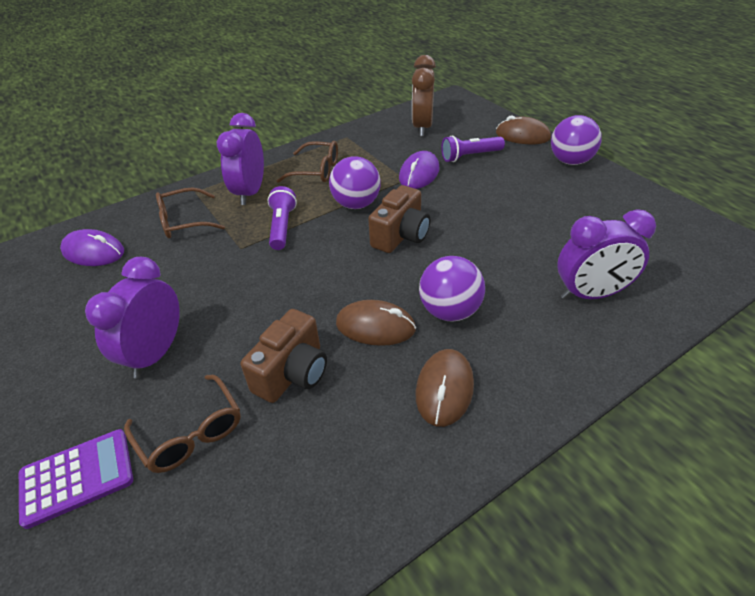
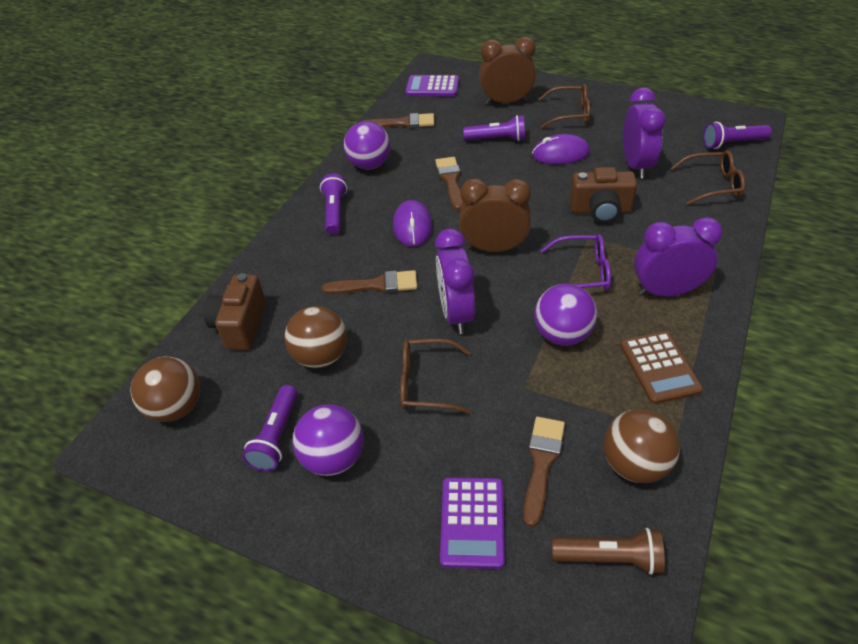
brown ball: none = 0 -> [131,357,200,422] [284,306,347,368] [604,409,680,483] = 3
brown brush: none = 0 -> [322,270,417,294] [362,113,434,128] [435,157,463,210] [523,417,565,527] = 4
brown calculator: none = 0 -> [620,331,703,404] = 1
brown clock: [412,55,436,136] = 1 -> [459,178,531,252] [479,37,536,104] = 2
brown flashlight: none = 0 -> [552,528,665,575] = 1
brown mouse: [336,300,416,346] [415,349,474,427] [496,116,551,144] = 3 -> none = 0
purple calculator: [19,429,133,529] = 1 -> [405,75,459,96] [440,477,505,569] = 2
purple flashlight: [267,186,297,250] [441,135,505,162] = 2 -> [242,385,298,471] [320,173,347,235] [463,115,525,141] [703,122,772,149] = 4
purple glasses: none = 0 -> [540,234,611,290] = 1

